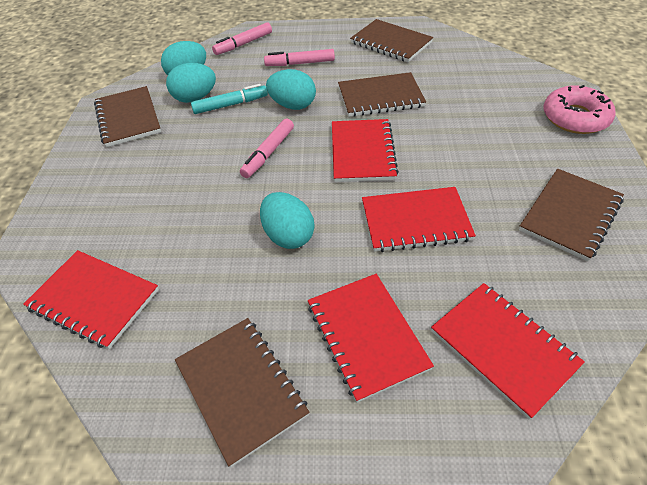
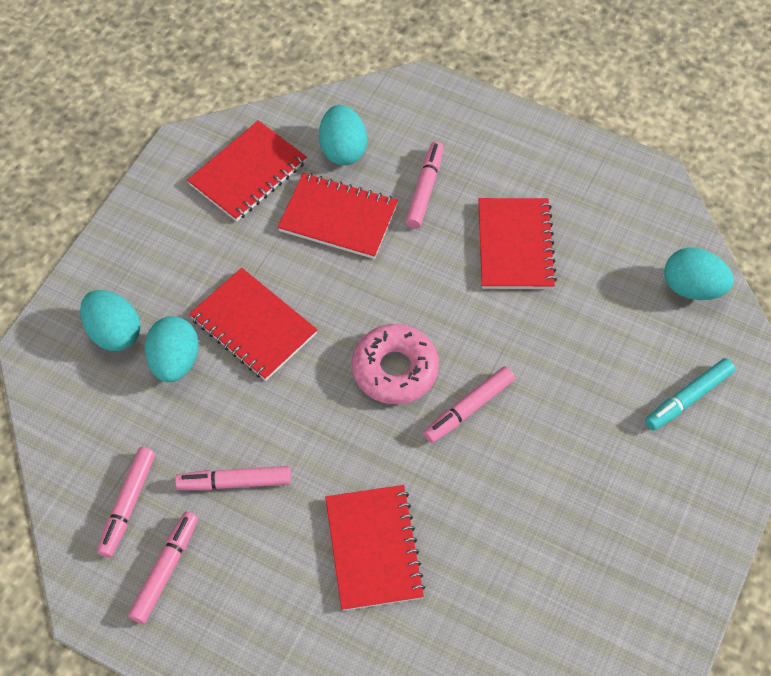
brown notebook: [94,86,161,147] [175,318,310,467] [338,72,426,117] [350,19,433,62] [519,169,624,261] = 5 -> none = 0
pink marker: [212,22,272,55] [240,119,294,178] [264,49,335,66] = 3 -> [97,447,155,558] [128,512,198,624] [175,466,291,491] [405,142,444,229] [423,366,515,443] = 5

